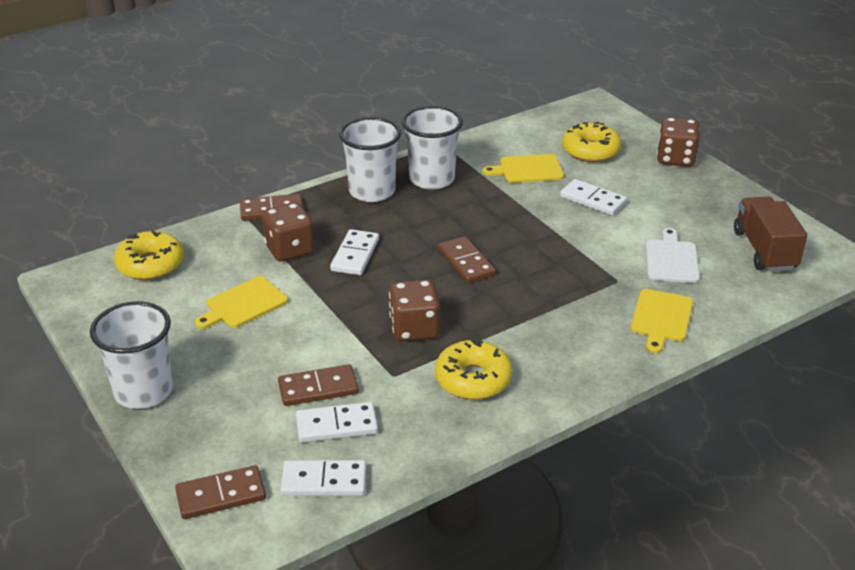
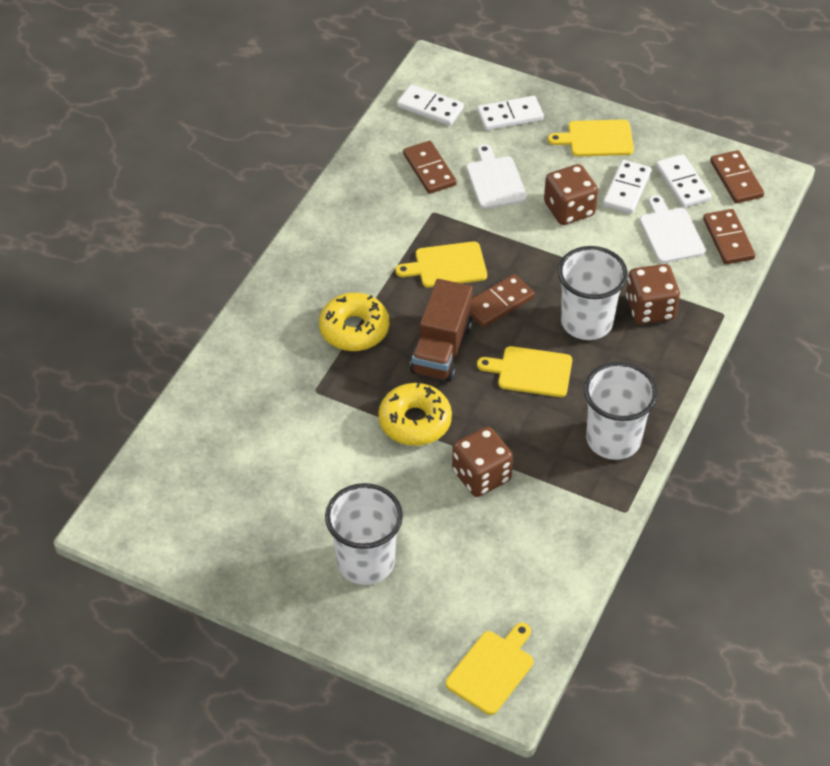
white cutting board: [646,228,700,283] = 1 -> [466,144,527,209] [639,195,706,263] = 2
yellow cutting board: [195,276,288,329] [482,154,564,183] [631,289,693,353] = 3 -> [396,241,487,288] [446,623,534,715] [477,346,572,397] [548,119,634,156] = 4
yellow donut: [114,231,184,280] [435,339,513,400] [562,122,621,162] = 3 -> [319,293,389,351] [378,382,452,446] = 2

